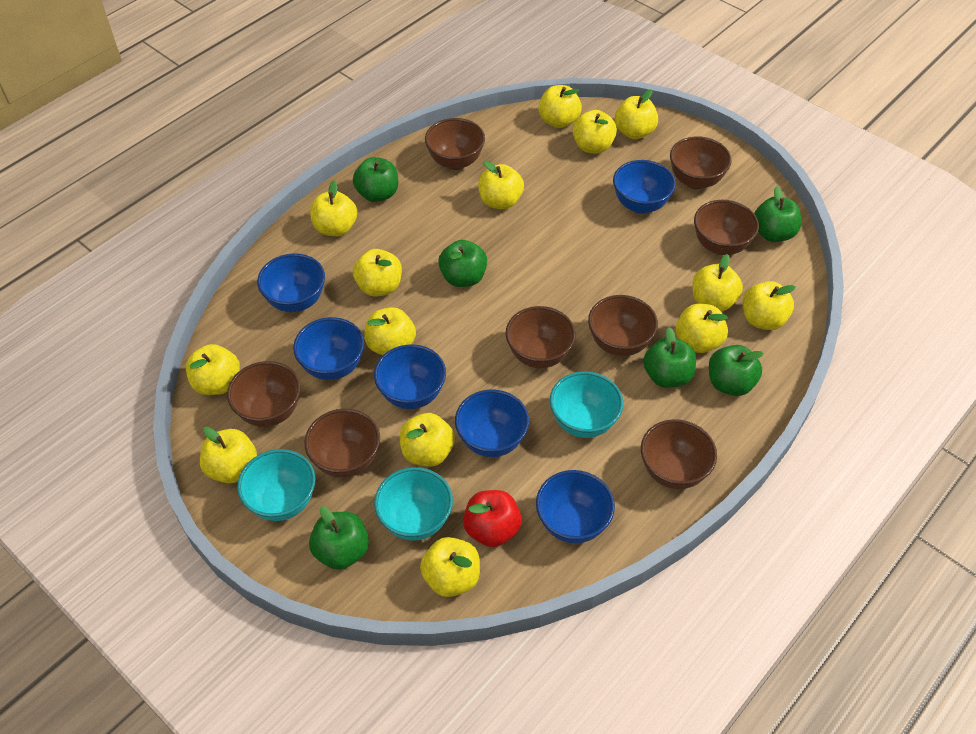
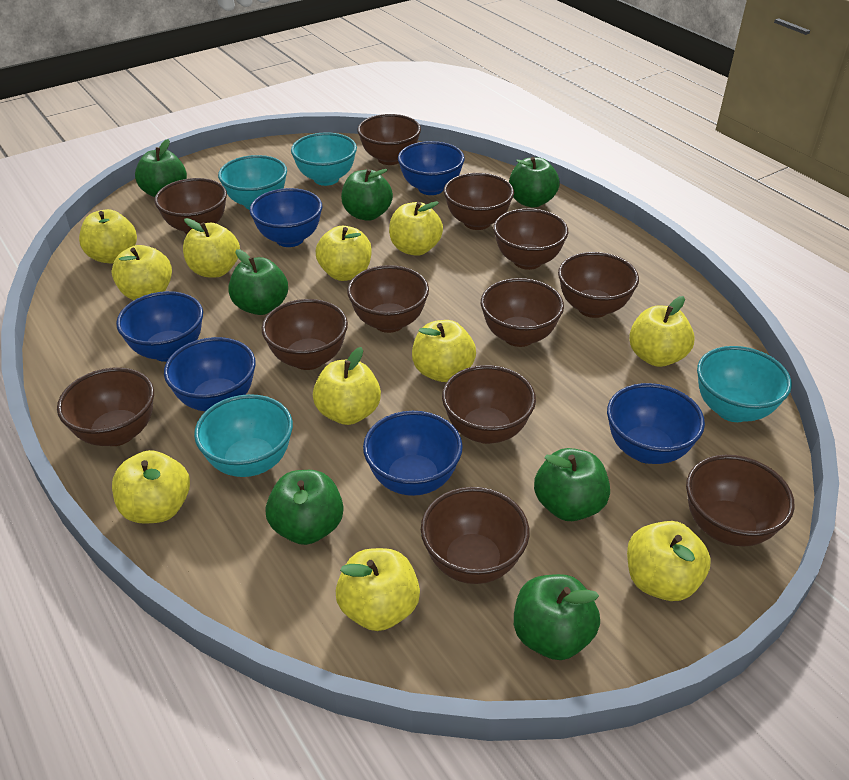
brown bowl: [227,361,301,427] [304,409,380,478] [425,118,485,170] [506,306,576,368] [588,295,658,356] [641,419,717,489] [670,136,732,189] [694,200,759,255] = 8 -> [57,368,154,446] [154,178,227,234] [262,299,348,370] [347,265,429,333] [358,114,421,165] [421,487,529,584] [442,365,536,444] [444,173,514,230] [481,278,564,347] [493,208,568,270] [558,252,639,318] [686,455,795,546] = 12
green apple: [309,506,369,570] [353,157,398,202] [438,240,487,287] [643,327,696,388] [709,345,764,396] [754,186,801,242] = 6 -> [135,139,187,197] [228,249,288,315] [265,470,344,545] [341,169,393,221] [509,157,560,208] [514,574,600,660] [534,448,610,521] = 7
red apple: [463,490,522,547] = 1 -> none = 0
turquoise bowl: [237,449,315,521] [374,467,453,541] [550,371,623,438] = 3 -> [194,394,293,477] [218,155,287,210] [291,132,357,186] [697,346,792,422] = 4
yellow apple: [186,344,240,395] [200,427,257,483] [310,181,357,236] [353,249,402,297] [365,307,416,355] [400,413,455,466] [420,537,480,597] [478,161,524,209] [538,85,582,128] [573,110,617,153] [614,89,658,139] [676,304,728,353] [693,254,743,312] [742,281,796,330] = 14 -> [79,209,137,263] [111,245,172,300] [112,450,190,523] [183,218,240,278] [313,347,381,425] [316,226,372,281] [336,548,420,631] [389,201,443,256] [412,320,476,382] [627,521,711,601] [629,296,695,367] = 11

